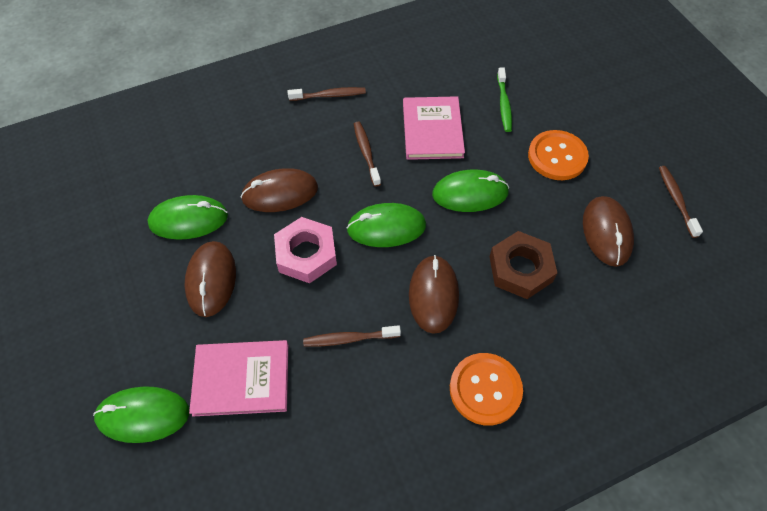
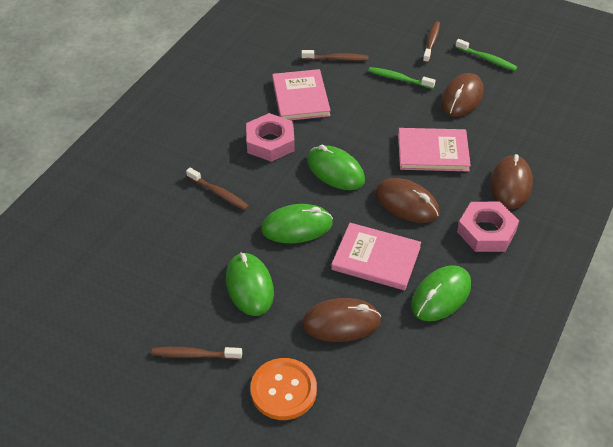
brown nut: [490,231,557,299] = 1 -> none = 0
green toothbrush: [497,67,512,132] = 1 -> [368,67,436,89] [455,39,518,71] = 2
orange button: [450,353,523,425] [528,130,589,180] = 2 -> [250,358,317,420] = 1
pink book: [189,340,288,416] [403,96,465,160] = 2 -> [272,69,331,120] [331,223,421,290] [398,128,471,171] = 3
pink nut: [274,217,337,283] = 1 -> [246,113,295,162] [457,202,519,252] = 2

